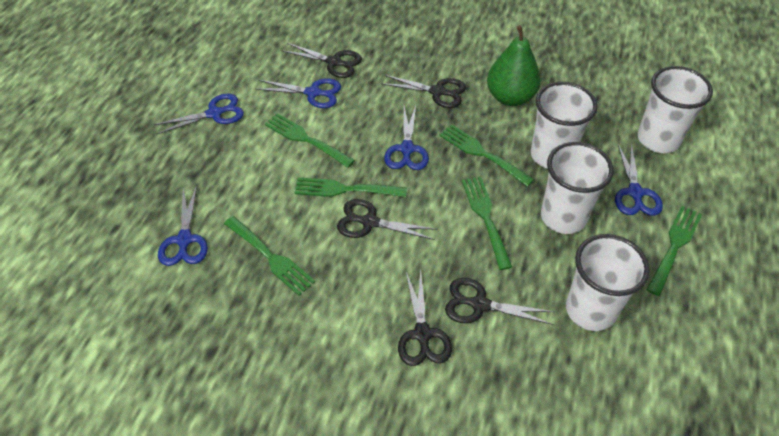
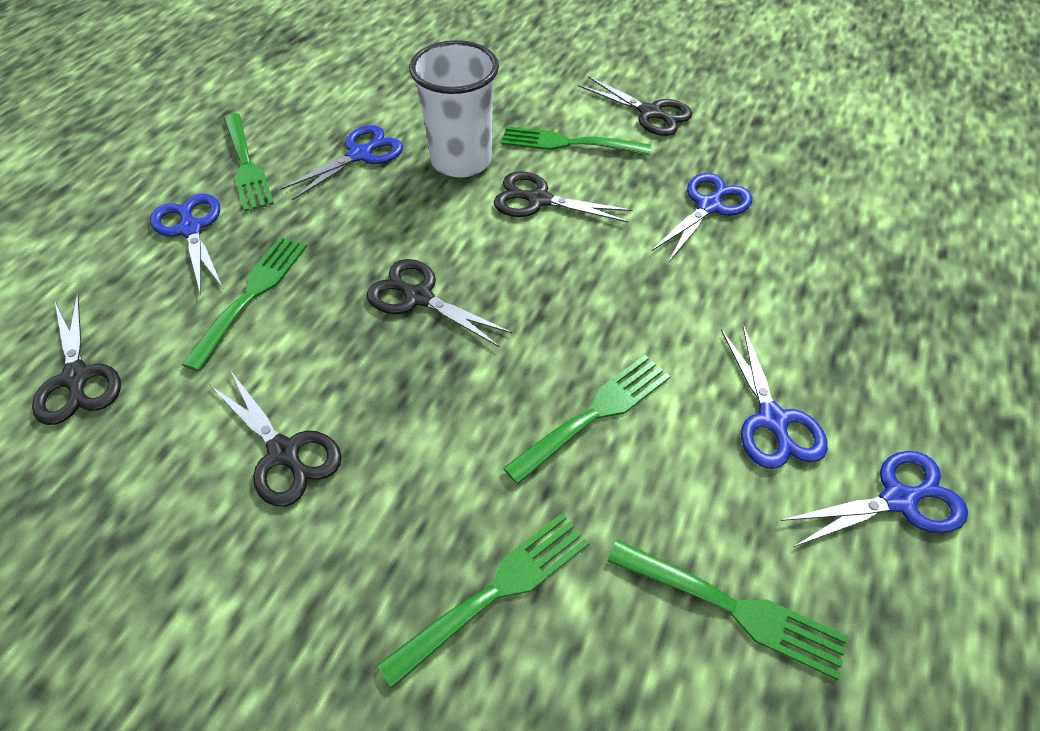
green pear: [487,25,541,106] = 1 -> none = 0
white cup: [531,82,597,169] [541,142,614,234] [566,234,650,331] [638,66,713,153] = 4 -> [409,40,499,178] = 1

